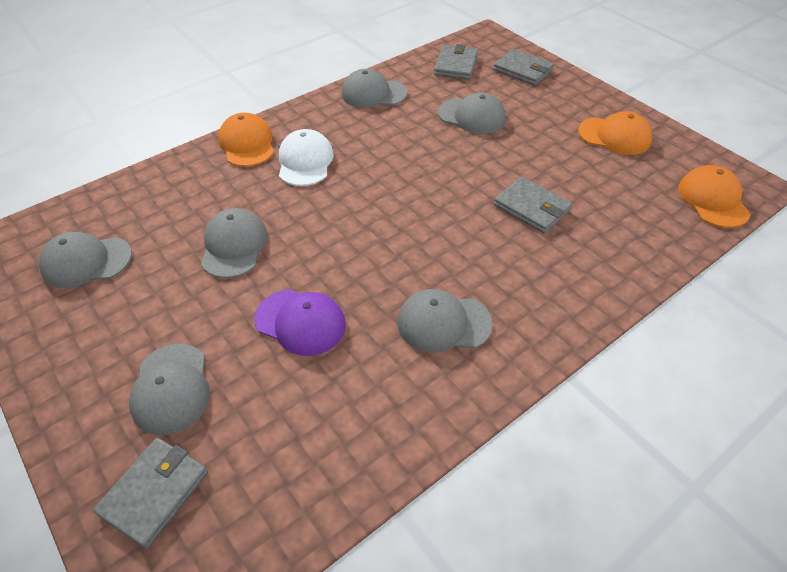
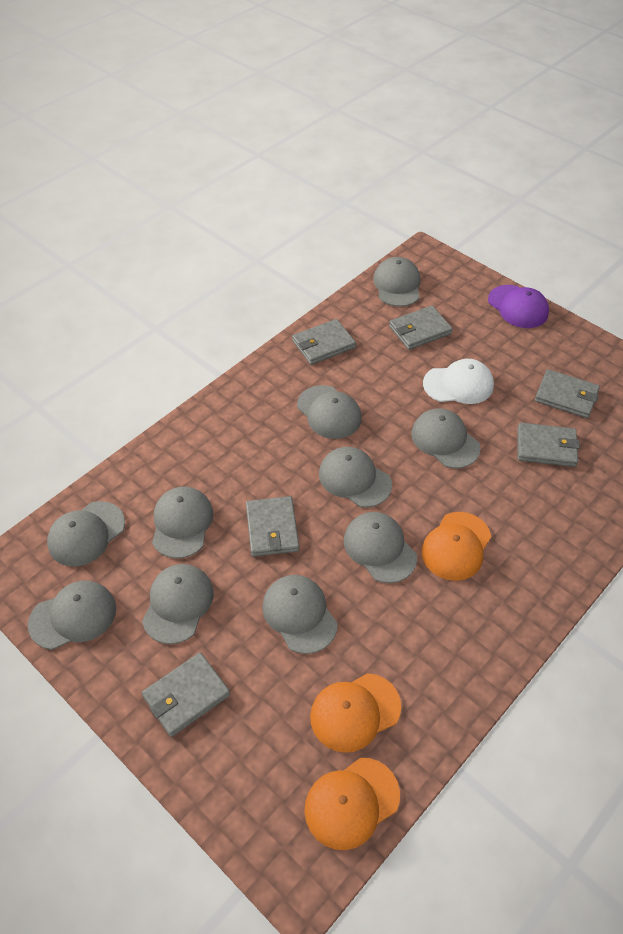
grey cap: [39,232,132,288] [129,344,210,435] [201,208,268,278] [341,69,407,108] [397,289,493,353] [438,93,506,134] = 6 -> [28,580,116,650] [47,501,125,567] [142,564,214,644] [152,487,213,559] [262,575,337,654] [297,385,362,439] [319,447,392,508] [344,512,417,583] [373,257,420,307] [411,408,481,468] = 10
grey wallet: [93,438,208,549] [434,44,478,80] [493,49,554,86] [494,176,572,233] = 4 -> [142,652,230,737] [246,496,299,557] [292,319,356,365] [389,306,453,350] [517,422,580,467] [535,369,600,418] = 6

